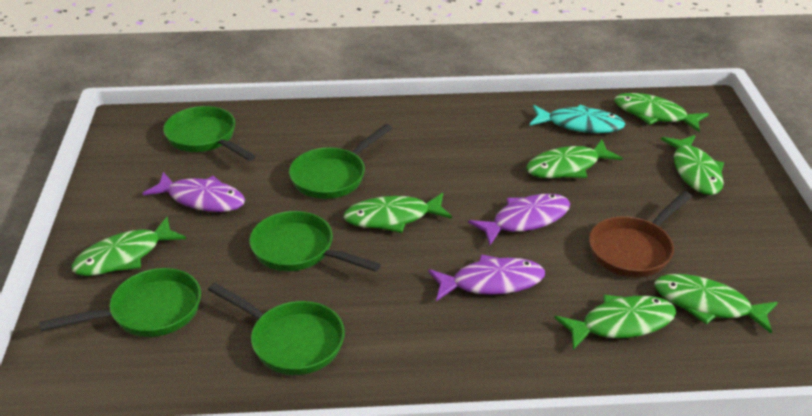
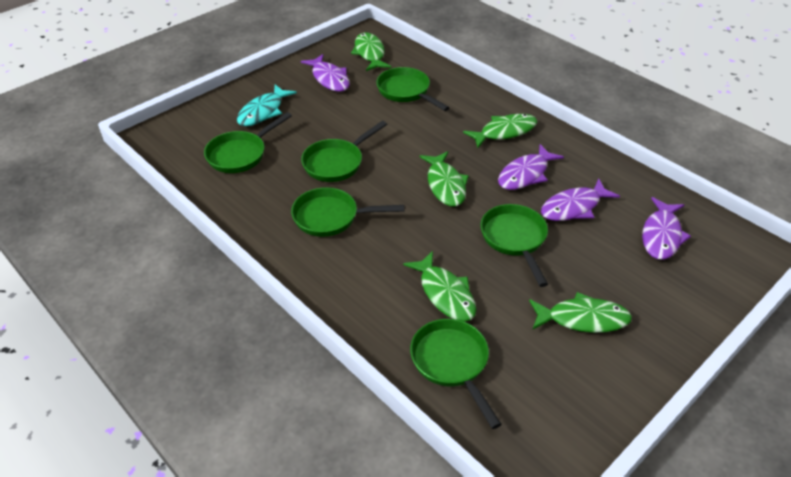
brown pan: [589,191,692,277] = 1 -> none = 0
green fish: [71,217,186,276] [343,193,452,233] [526,140,623,178] [555,295,676,350] [614,93,709,132] [654,274,778,334] [661,135,724,195] = 7 -> [351,33,391,71] [403,251,476,321] [420,151,469,207] [463,114,537,148] [529,292,632,333] = 5
green pan: [39,268,201,337] [163,106,256,161] [208,282,345,375] [249,211,381,272] [289,124,392,199] = 5 -> [204,112,292,173] [291,187,405,237] [301,121,387,182] [376,67,450,111] [410,319,502,429] [481,204,548,287] = 6
purple fish: [142,172,245,212] [428,254,545,301] [468,194,570,245] = 3 -> [301,54,350,92] [498,144,564,190] [541,179,620,221] [642,197,691,260] = 4

